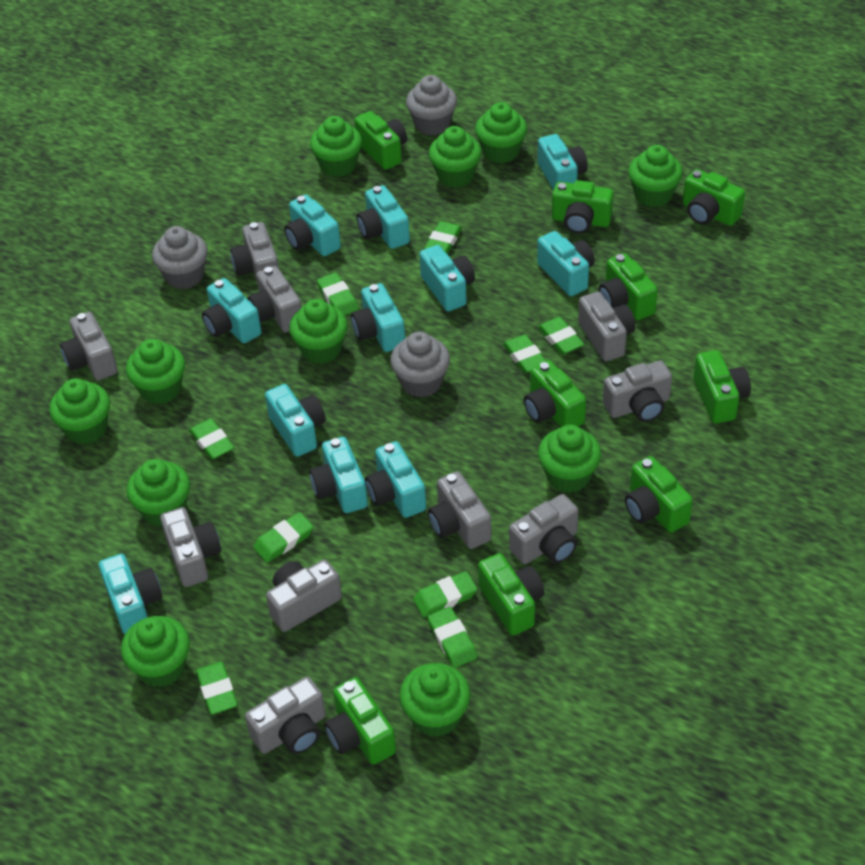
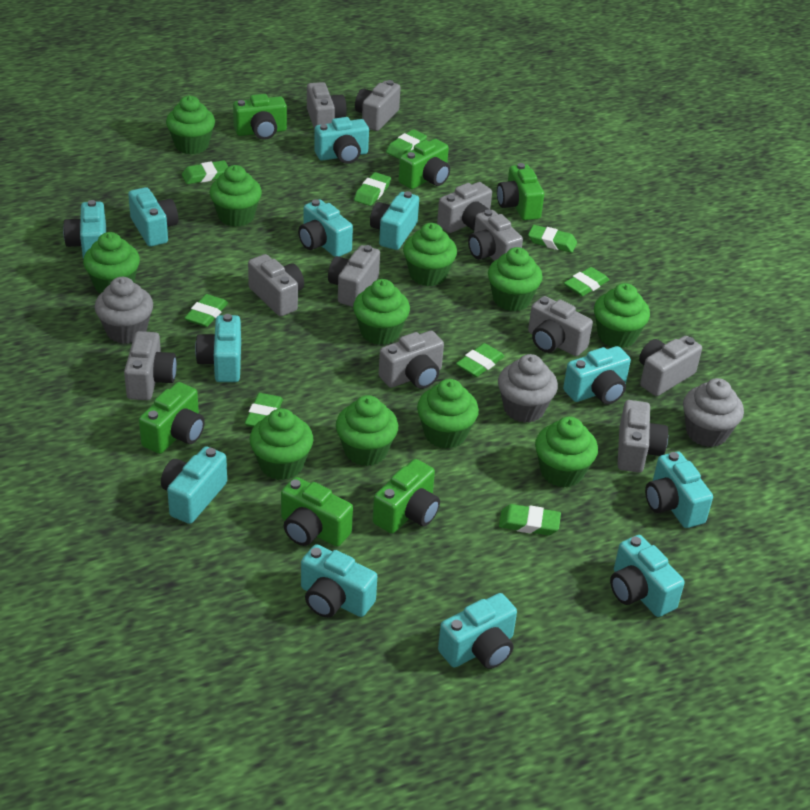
green camera: [324,677,396,765] [354,111,407,170] [478,553,544,635] [524,360,586,427] [552,180,614,234] [599,253,658,320] [625,456,693,533] [683,169,745,226] [693,350,751,423] = 9 -> [139,382,205,454] [233,94,287,140] [281,477,353,547] [373,459,440,534] [398,139,450,189] [497,163,544,220] = 6
grey camera: [60,312,118,380] [160,507,221,587] [230,222,279,284] [245,677,326,754] [248,266,302,332] [266,560,342,632] [428,471,492,549] [509,494,578,564] [578,292,635,361] [603,360,672,422] = 10 -> [124,331,177,400] [248,254,304,316] [307,82,347,130] [328,245,380,307] [355,80,401,131] [379,330,444,389] [437,182,492,233] [468,209,523,261] [528,296,593,356] [617,400,668,473] [639,336,702,396] = 11
turquoise camera: [99,554,162,635] [202,278,262,343] [265,384,326,457] [284,195,341,256] [309,437,368,513] [351,283,405,352] [357,185,410,249] [365,441,426,518] [419,245,475,311] [537,231,594,296] [538,134,588,190] = 11 -> [63,200,106,259] [128,187,178,247] [161,446,227,524] [195,314,241,382] [298,199,353,257] [301,544,377,618] [314,117,369,164] [370,191,419,250] [438,593,517,669] [563,346,631,404] [610,535,685,617] [645,451,713,528] = 12

